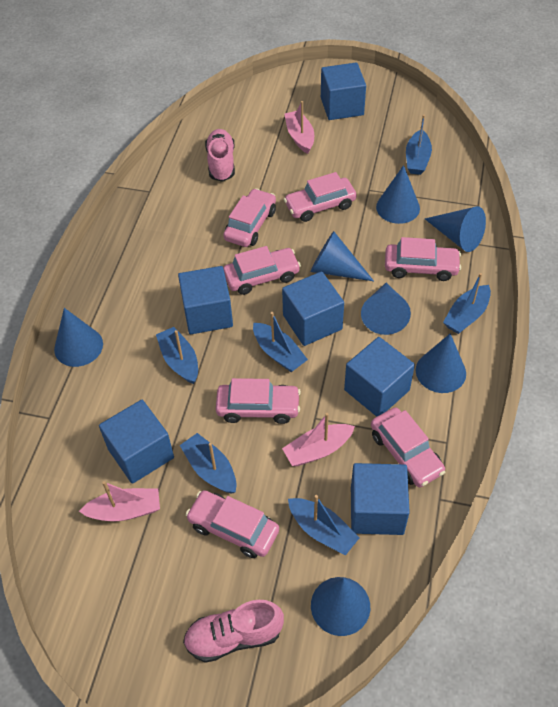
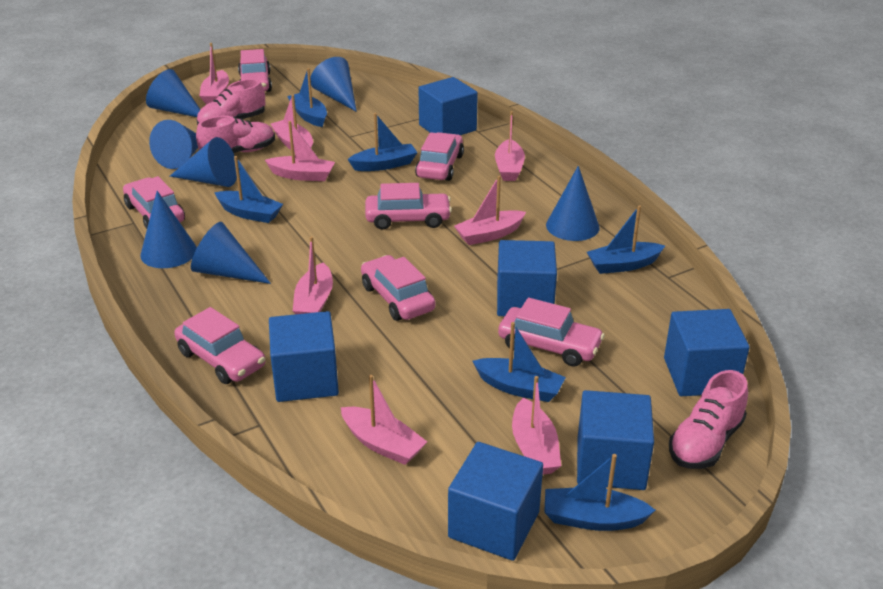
pink boat: [79,481,160,521] [282,413,355,466] [284,101,314,154] = 3 -> [200,43,229,105] [265,121,335,181] [270,95,313,152] [293,236,333,314] [341,375,427,465] [454,176,526,245] [495,111,525,181] [512,376,561,475] = 8
pink shoe: [183,600,284,663] [205,129,235,182] = 2 -> [196,116,275,153] [197,79,265,125] [669,370,748,469] = 3

